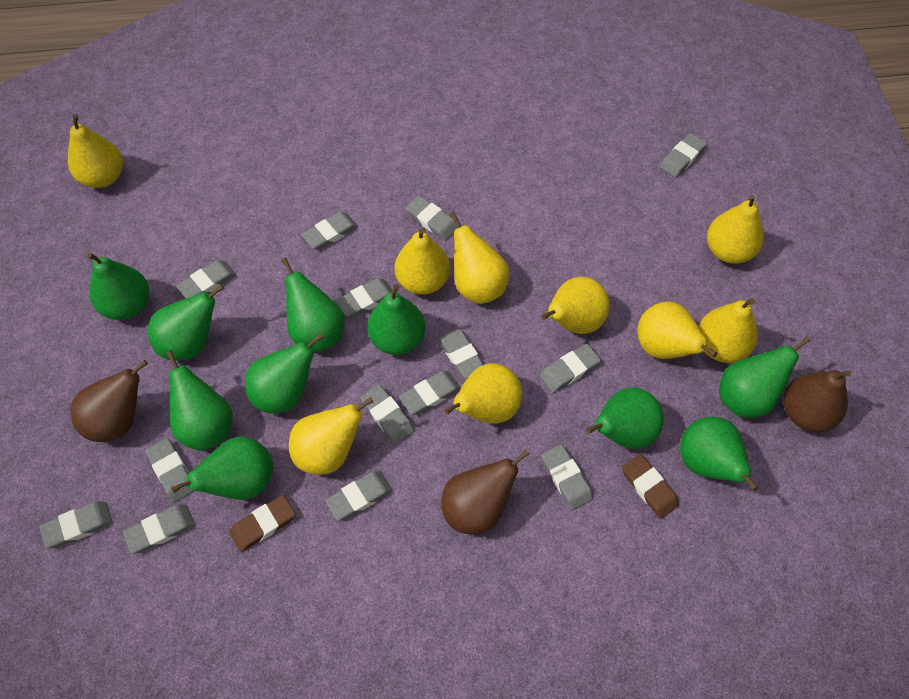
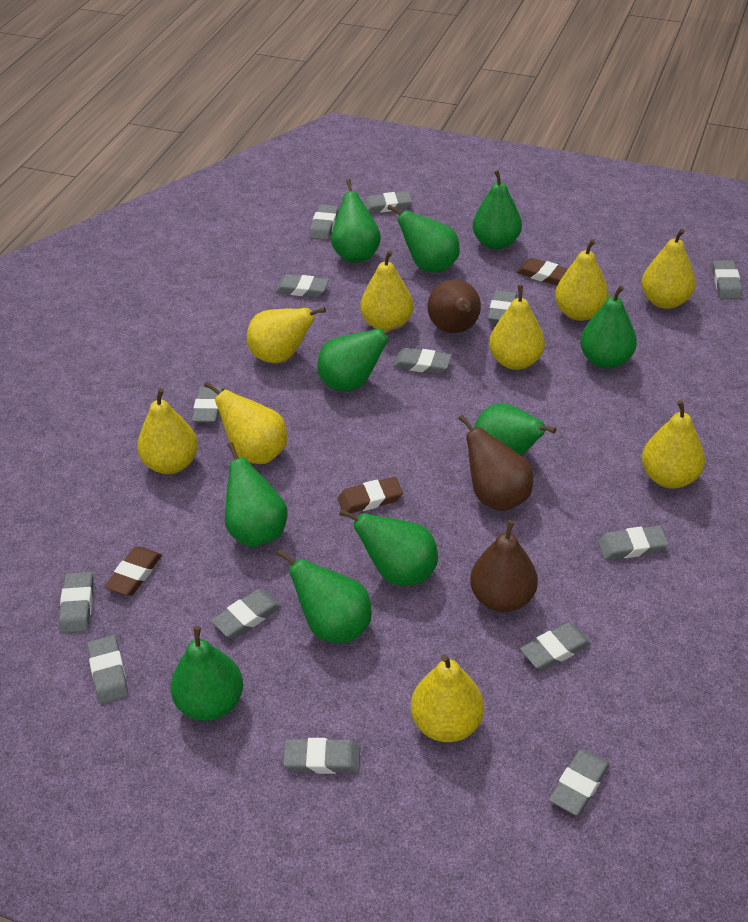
brown eraser: [229,495,295,552] [622,454,679,519] = 2 -> [104,546,162,596] [338,477,403,513] [517,258,568,285] = 3

